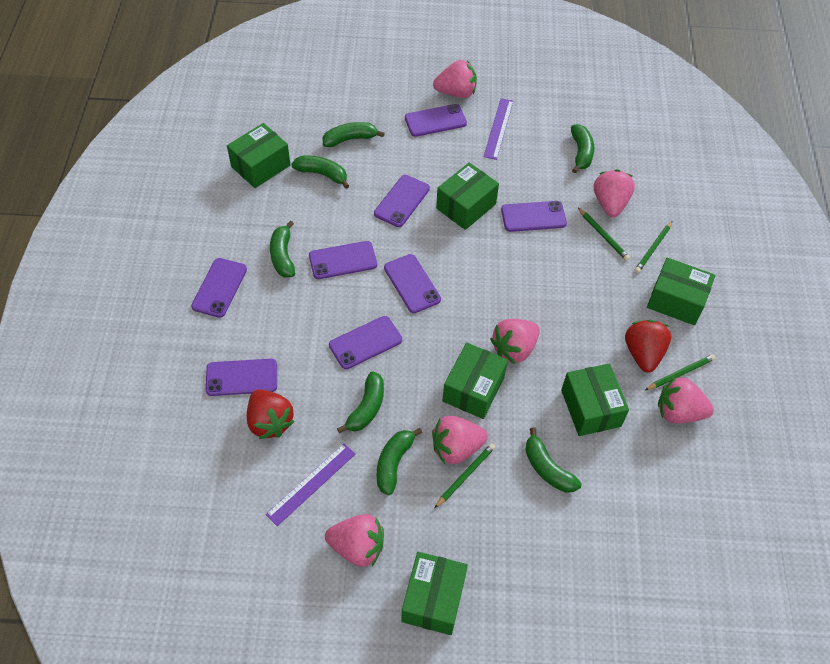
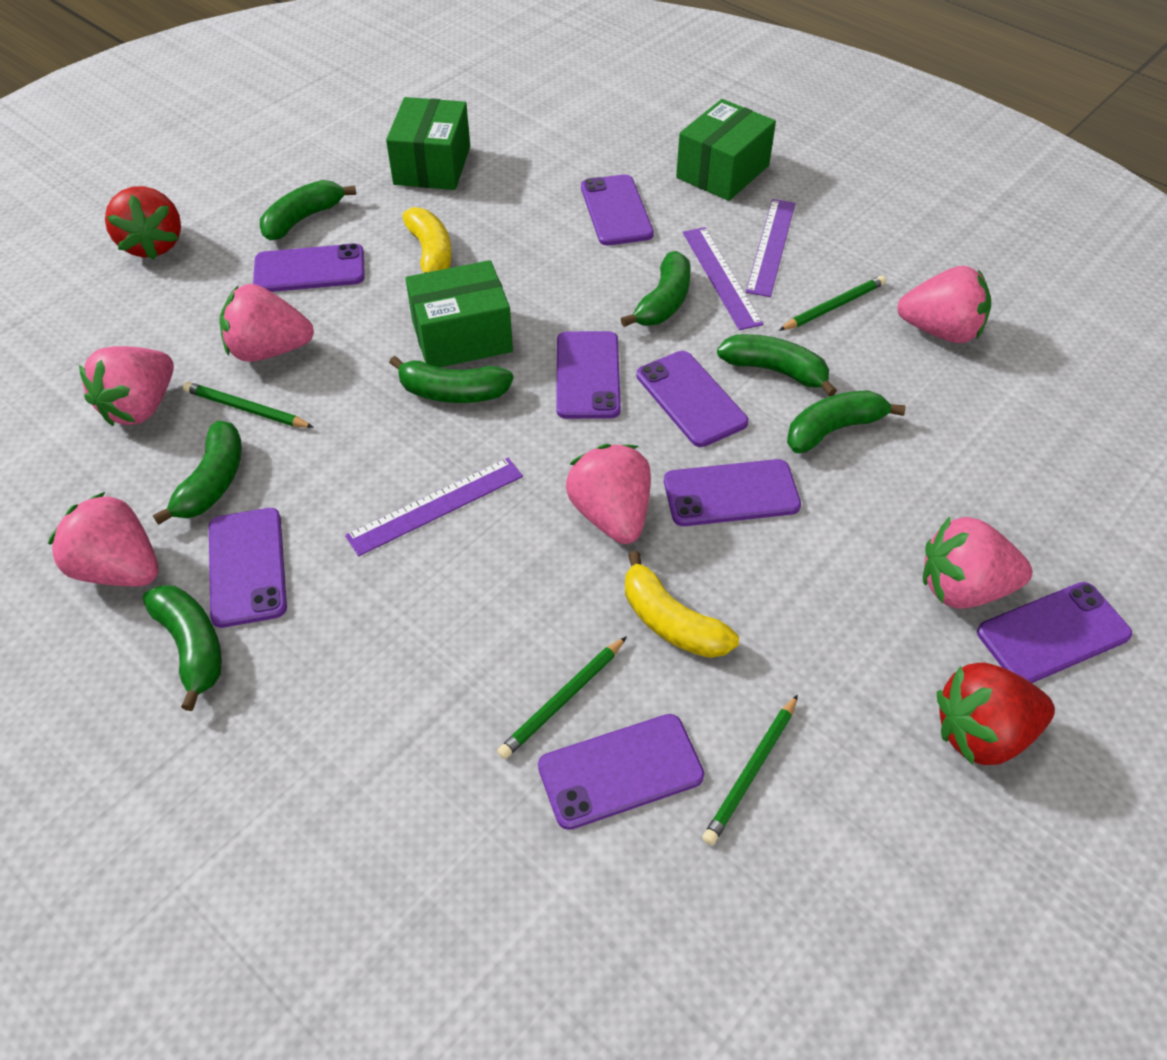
green box: [227,123,291,188] [401,552,468,635] [436,163,499,230] [443,343,508,419] [561,364,629,436] [647,258,715,325] = 6 -> [386,97,470,190] [405,260,513,367] [676,99,776,201] = 3
purple ruler: [265,443,356,526] [483,98,513,160] = 2 -> [345,458,523,556] [683,227,763,330] [746,199,795,297] = 3
yellow banana: none = 0 -> [402,207,452,273] [625,551,739,658] = 2

